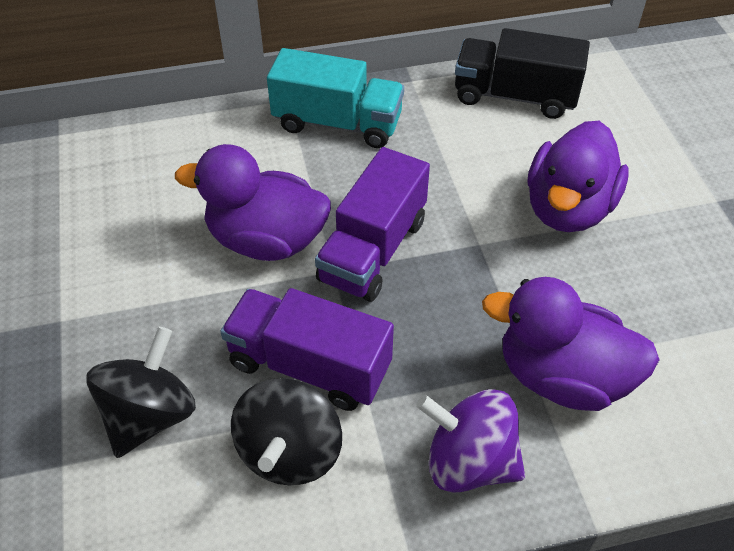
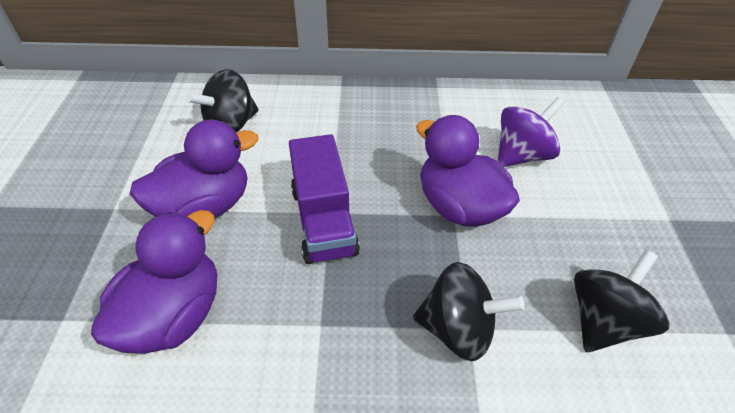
black spinning top: [86,327,196,458] [231,378,342,485] = 2 -> [186,69,259,132] [413,262,525,361] [574,250,669,352] = 3
black truck: [455,28,590,119] = 1 -> none = 0
purple truck: [220,288,394,411] [315,147,430,302] = 2 -> [289,134,360,264] = 1
turquoise truck: [267,48,404,148] = 1 -> none = 0

